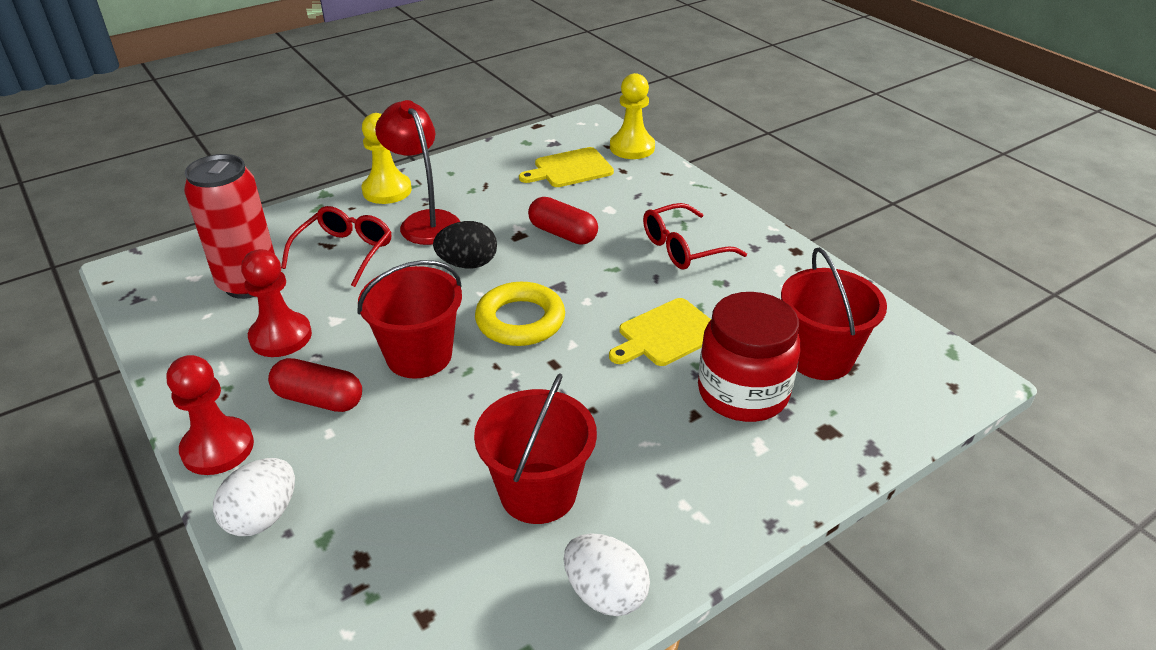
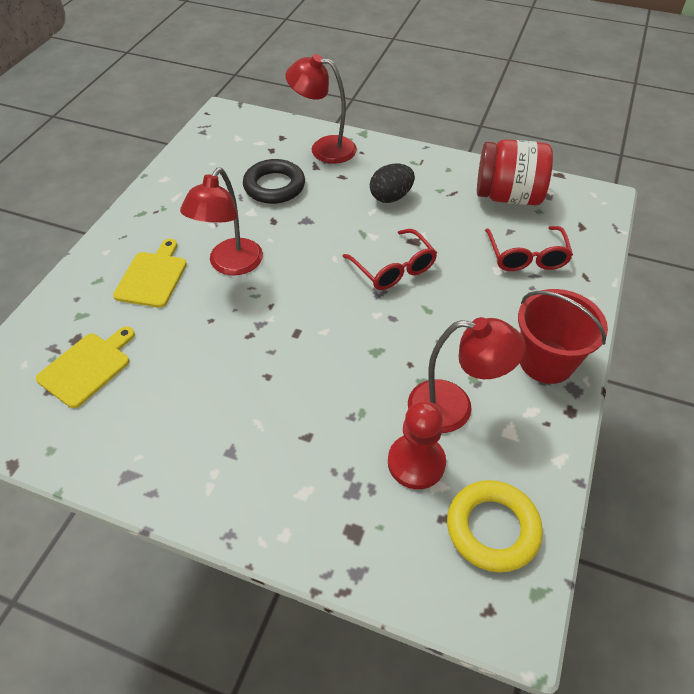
black ring: none = 0 -> [243,159,305,204] = 1
red bucket: [357,260,462,379] [474,373,597,524] [781,247,887,380] = 3 -> [518,289,608,384] = 1
red can: [184,154,275,299] = 1 -> none = 0
red capsule: [268,358,362,412] [528,197,598,245] = 2 -> none = 0
red lamp: [375,100,461,245] = 1 -> [180,168,263,275] [285,54,357,164] [408,317,526,433] = 3
red pawn: [167,355,254,475] [241,249,312,357] = 2 -> [388,401,446,489] = 1
white egg: [213,458,295,536] [564,534,650,616] = 2 -> none = 0
yellow pawn: [362,113,412,204] [610,73,655,159] = 2 -> none = 0

